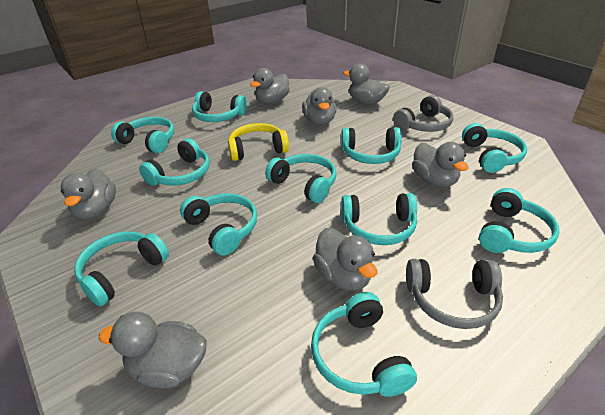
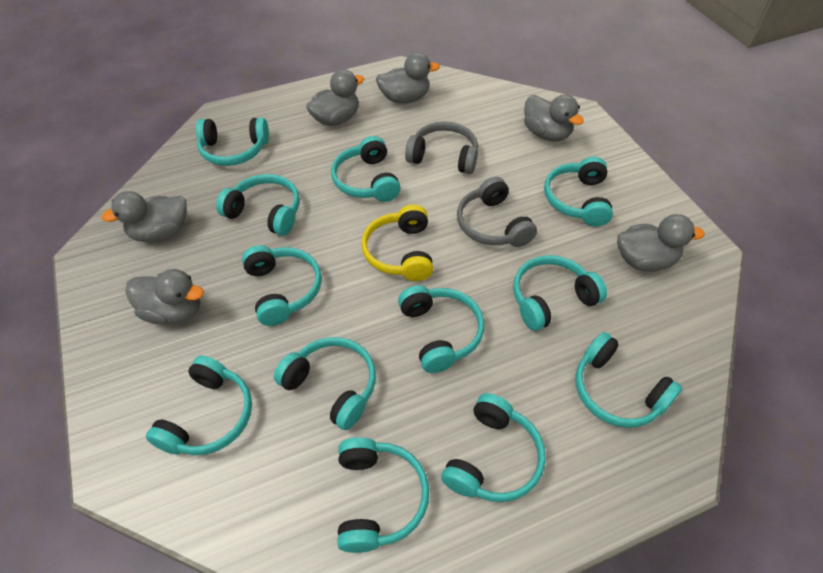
grey duck: [61,168,116,219] [98,311,207,388] [250,68,290,104] [302,87,337,125] [313,228,377,291] [343,63,390,105] [412,142,469,187] = 7 -> [101,191,187,243] [125,269,204,325] [306,69,364,126] [376,52,440,104] [524,94,584,142] [617,214,704,272] = 6
turquoise headphones: [74,231,169,306] [111,117,174,153] [139,138,210,186] [180,193,257,255] [192,91,247,122] [265,154,336,203] [311,292,417,397] [341,127,402,164] [341,193,417,245] [462,123,527,173] [479,188,560,253] = 11 -> [146,356,252,455] [196,118,269,166] [216,174,300,236] [242,245,322,326] [274,337,376,430] [331,136,401,202] [337,437,429,553] [398,285,484,373] [441,393,546,502] [513,255,607,331] [544,157,613,227] [575,332,682,428] = 12

